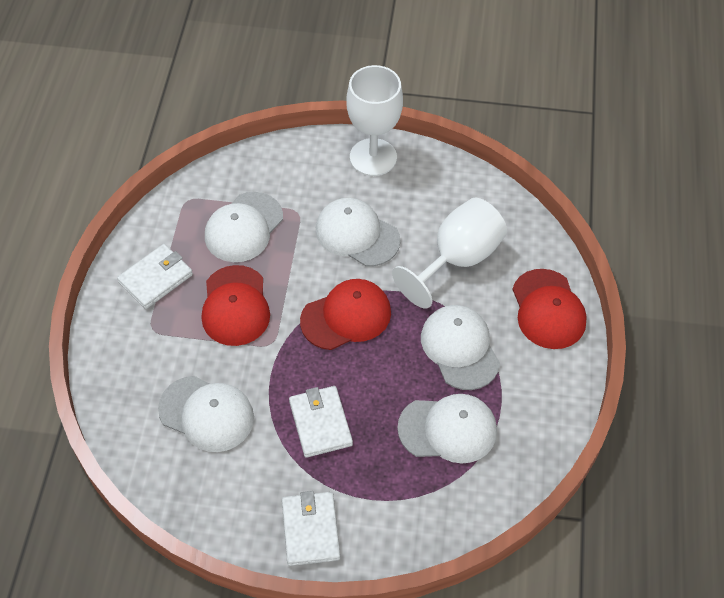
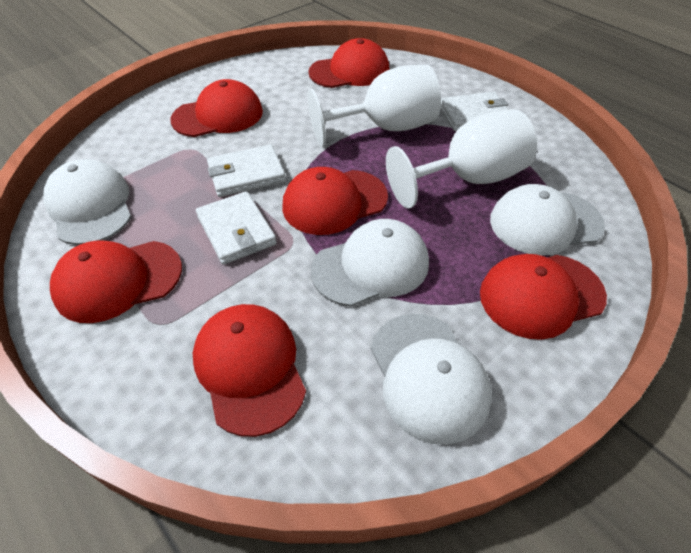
red cap: [201,265,270,346] [300,279,391,350] [512,269,587,349] = 3 -> [50,240,182,323] [170,79,263,137] [193,304,306,437] [282,167,388,235] [308,38,389,88] [480,254,607,340] = 6
white cap: [158,376,254,452] [205,192,283,262] [316,198,400,267] [397,394,497,463] [421,305,500,390] = 5 -> [43,159,131,245] [311,219,429,307] [371,314,492,445] [490,184,605,255] = 4

